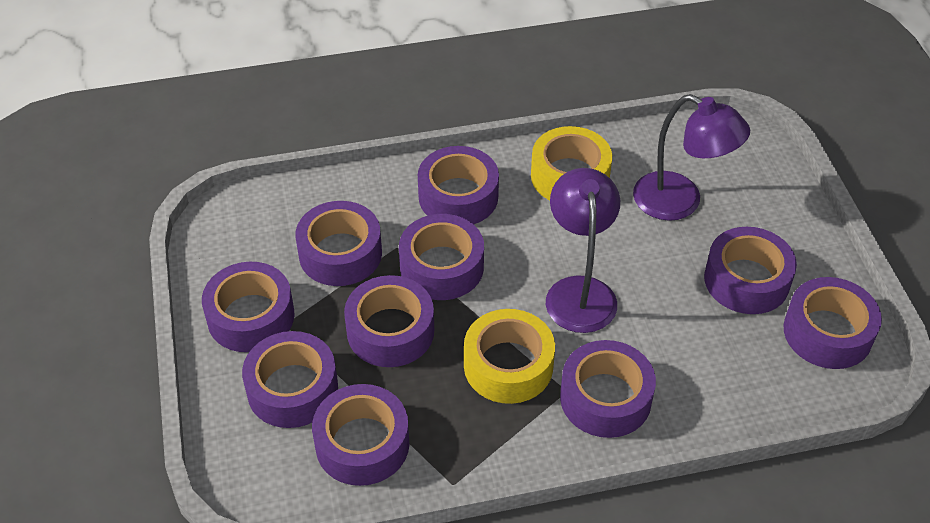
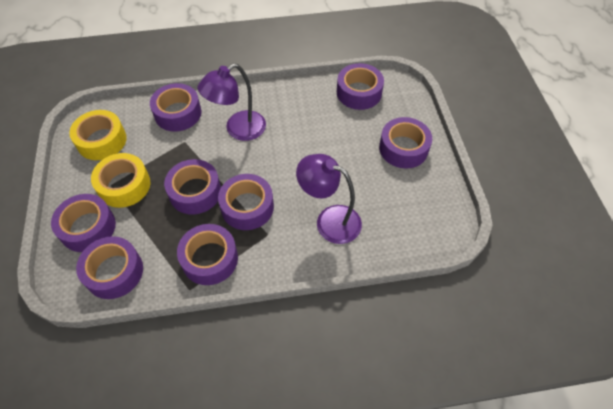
purple tape: [202,262,295,352] [242,331,338,428] [295,201,382,286] [312,384,410,486] [344,275,434,367] [399,214,484,300] [418,146,499,224] [560,340,656,438] [704,227,797,314] [784,277,882,369] = 10 -> [51,194,116,252] [76,236,143,299] [150,83,201,132] [164,159,221,214] [177,224,238,285] [218,174,274,230] [337,63,384,110] [379,117,432,168] = 8

